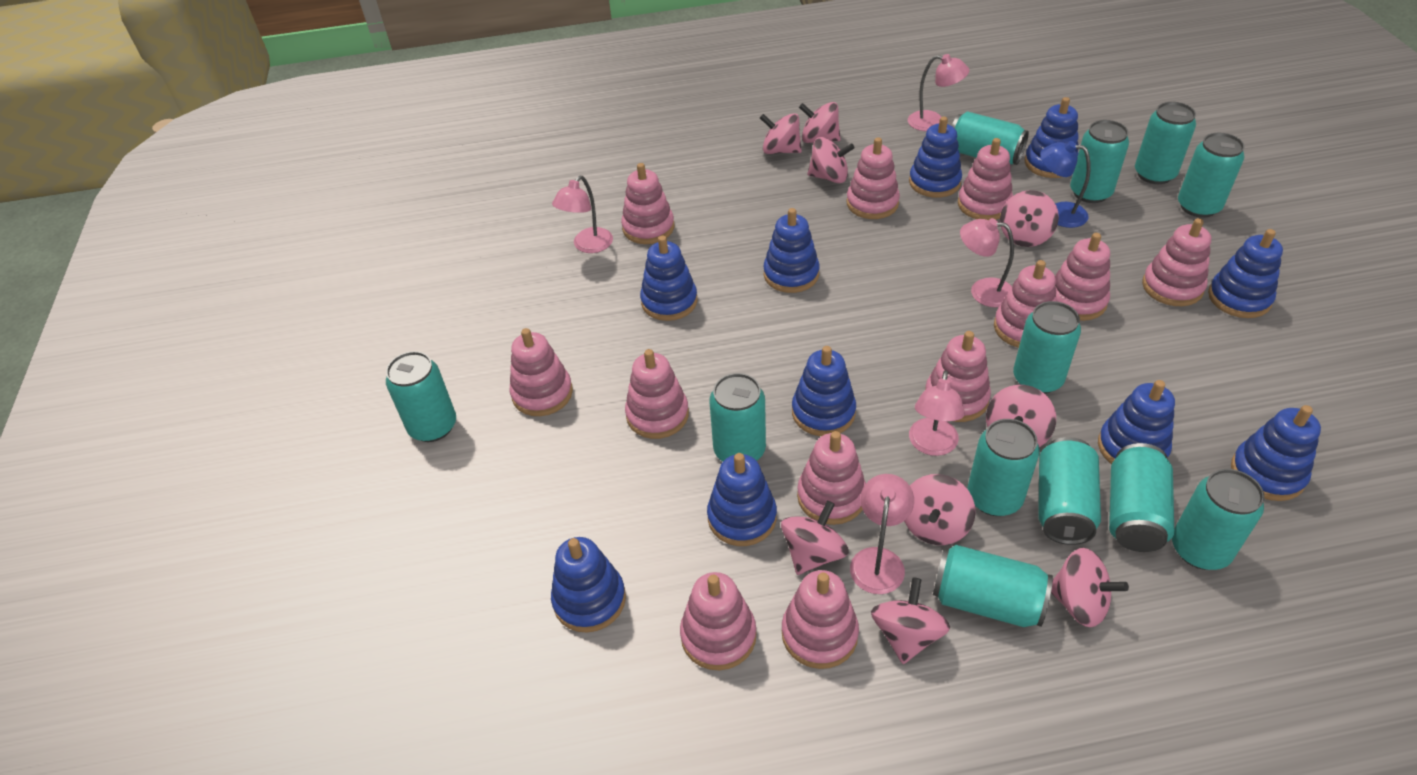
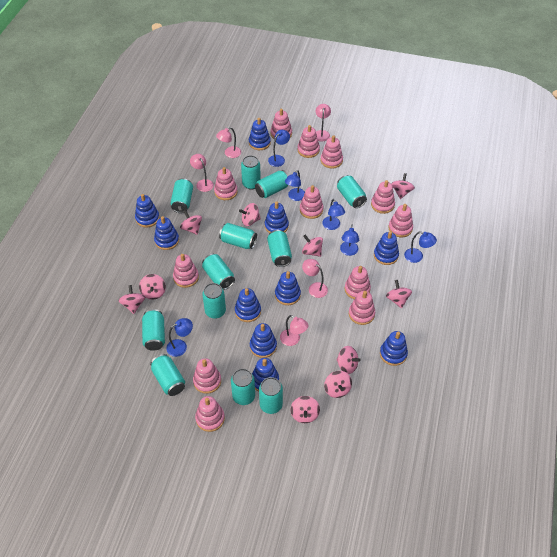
blue lamp: [1040,141,1091,228] = 1 -> [166,318,193,357] [268,130,290,167] [285,170,305,201] [322,199,345,230] [340,225,359,256] [404,231,437,263] = 6
pink spinning top: [760,113,802,154] [781,501,849,575] [799,102,841,143] [807,137,854,183] [871,577,950,664] [904,474,976,545] [986,385,1056,447] [1000,190,1059,247] [1051,548,1129,627] = 9 -> [119,285,145,314] [139,274,166,300] [180,210,202,235] [239,203,261,226] [290,396,320,423] [302,234,323,257] [324,371,352,398] [336,346,361,374] [386,280,412,308] [391,173,415,199] = 10

